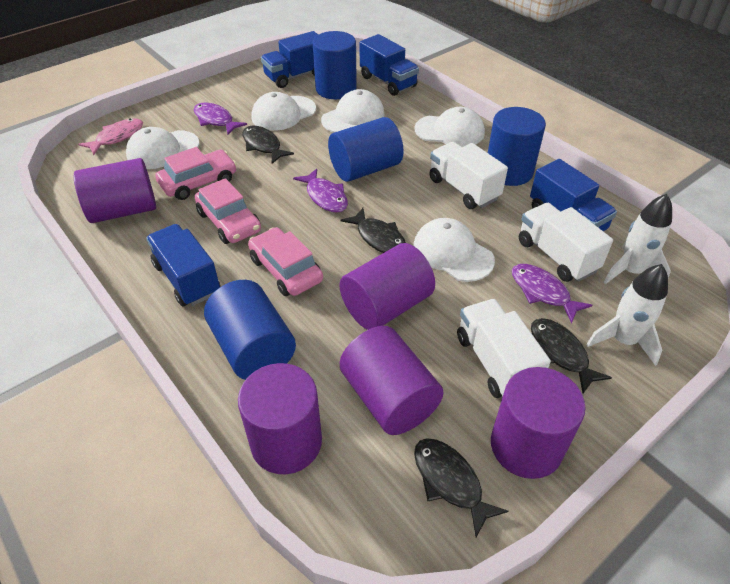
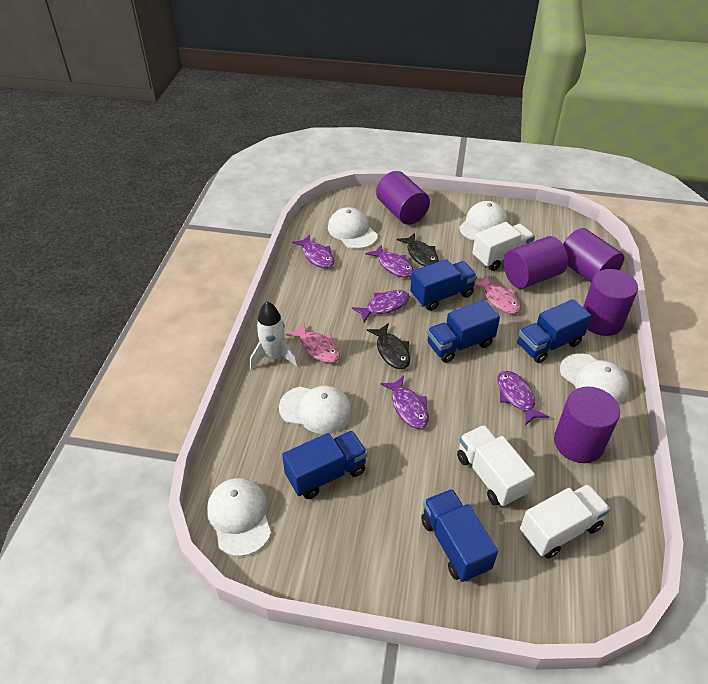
black fish: [242,126,294,164] [340,208,406,253] [414,438,508,537] [531,318,612,393] = 4 -> [367,323,410,369] [397,233,439,267] = 2
blue cylinder: [204,280,296,380] [313,31,357,99] [328,117,404,182] [488,107,546,186] = 4 -> none = 0
blue truck: [146,224,220,307] [261,31,318,88] [360,34,419,96] [530,159,617,231] = 4 -> [282,431,368,499] [410,259,477,311] [421,489,498,582] [427,300,500,363] [517,299,592,363] = 5
pink car: [155,147,236,200] [195,178,261,244] [248,227,323,296] = 3 -> none = 0
pink fish: [78,118,143,156] = 1 -> [286,323,340,363] [474,276,521,314] = 2
purple fish: [194,103,247,135] [293,168,348,213] [512,264,592,324] = 3 -> [292,234,334,268] [352,290,410,322] [365,245,414,278] [381,376,429,429] [497,371,549,425] = 5
white rocket: [586,264,668,366] [604,194,672,284] = 2 -> [250,301,298,369] = 1

